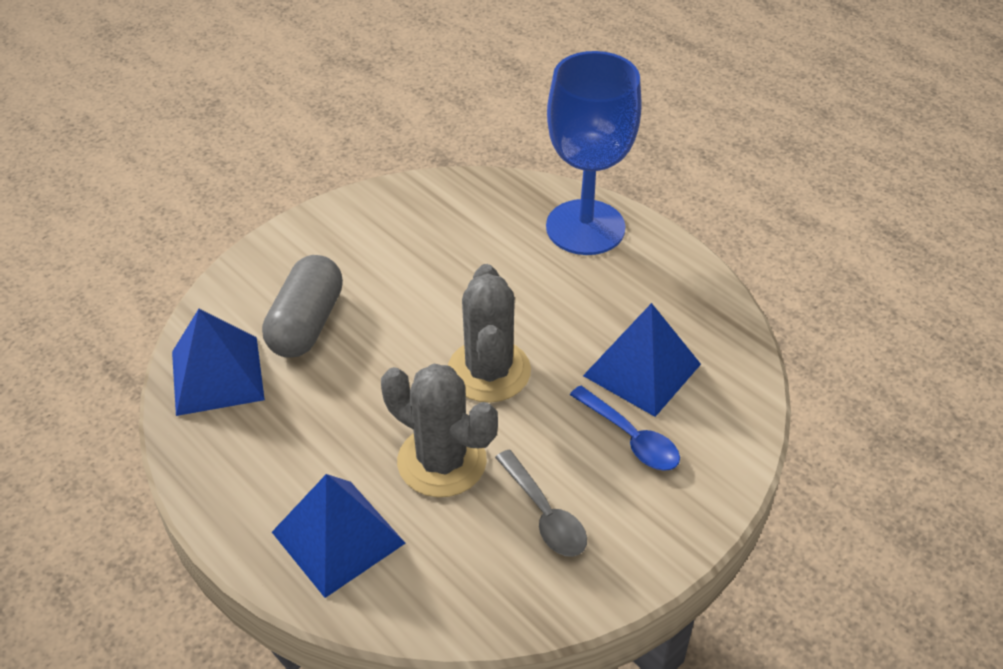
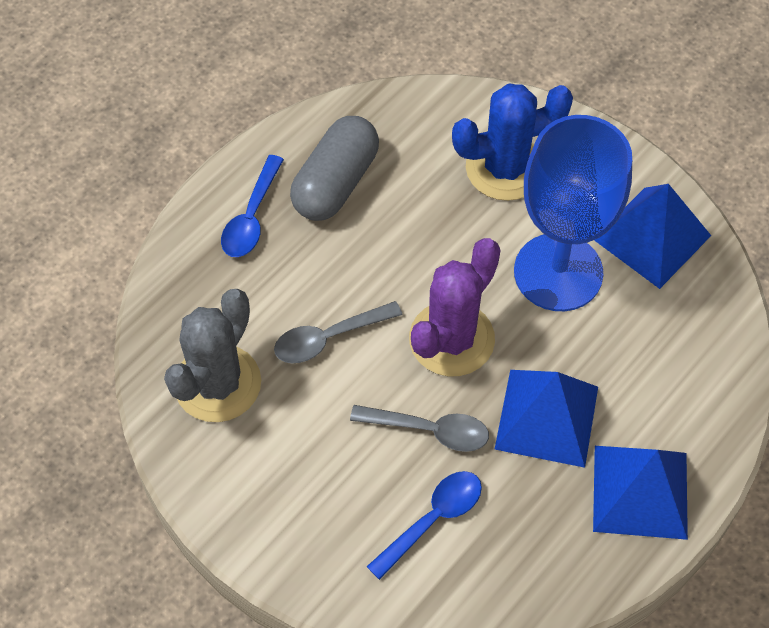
blue cactus: none = 0 -> [452,83,573,201] = 1
blue spoon: [570,386,680,471] = 1 -> [221,155,284,257] [366,471,482,580] = 2
grey cactus: [381,363,498,497] [448,264,531,403] = 2 -> [164,289,261,422] = 1
grey spoon: [495,450,587,557] = 1 -> [274,301,403,363] [350,405,489,452] = 2
purple cactus: none = 0 -> [409,238,501,376] = 1

